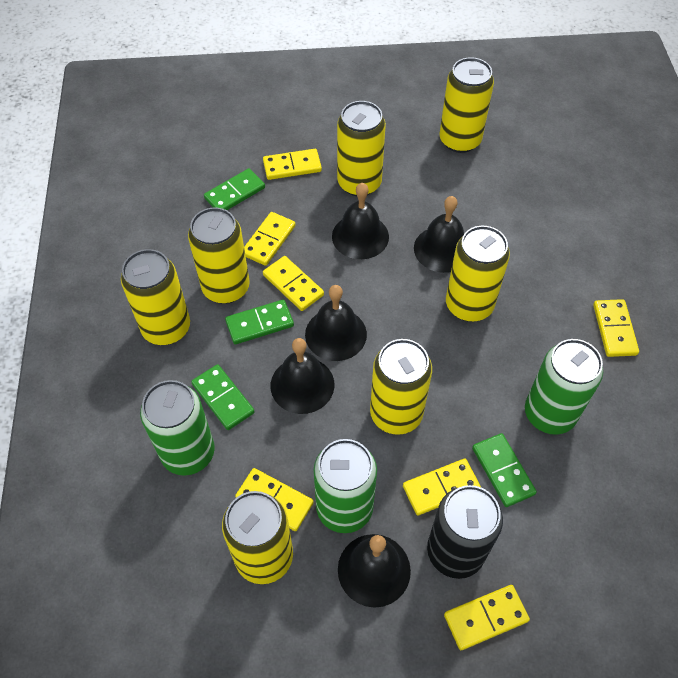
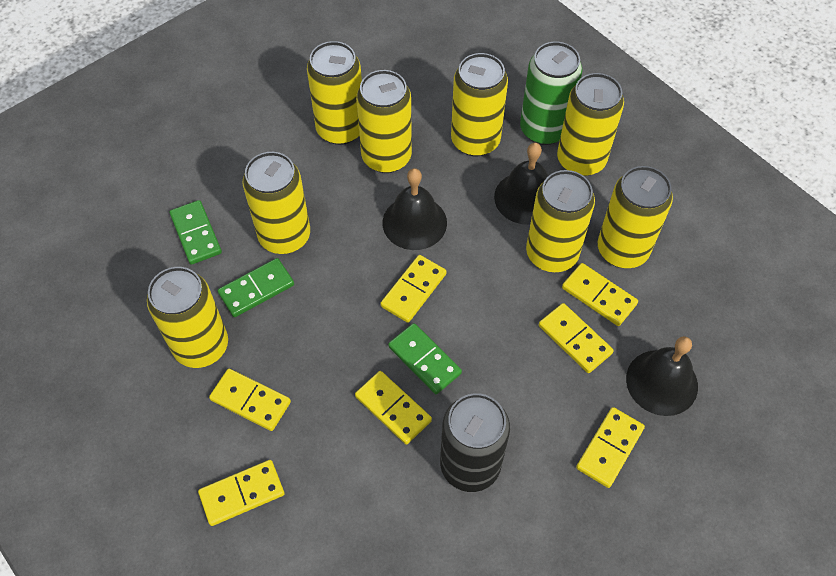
black bell: [271,338,335,414] [305,285,367,361] [332,183,389,259] [338,534,411,608] [414,196,464,273] = 5 -> [383,168,447,250] [494,143,548,225] [626,336,698,416] = 3
green can: [140,380,215,476] [314,439,377,533] [525,339,603,435] = 3 -> [520,42,583,145] = 1
green domino: [191,364,255,430] [204,168,265,210] [225,300,294,344] [472,433,537,507] = 4 -> [169,200,222,265] [218,258,294,317] [388,323,462,394] = 3
yellow can: [121,249,190,345] [188,207,250,304] [222,491,293,584] [337,101,386,196] [370,339,432,435] [439,57,494,153] [446,226,510,322] = 7 -> [147,267,228,368] [243,152,310,254] [307,41,362,145] [356,70,412,173] [451,53,508,156] [526,170,595,272] [557,73,624,176] [598,166,673,268] = 8

